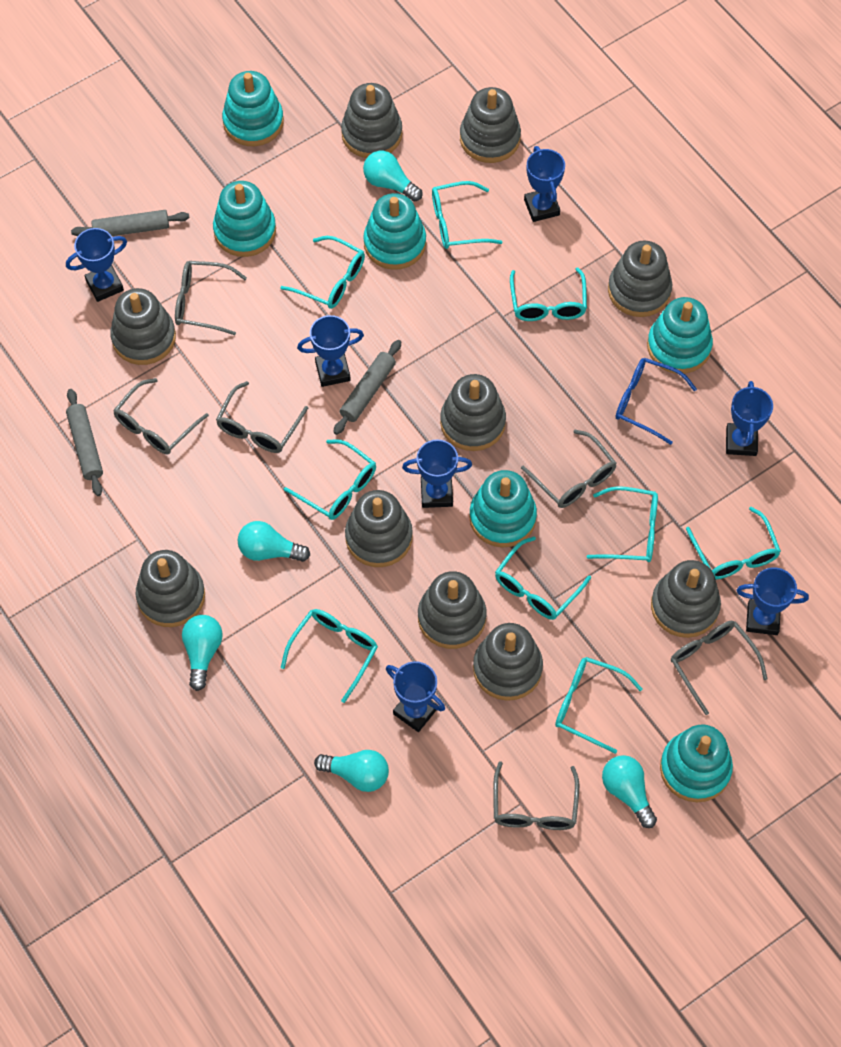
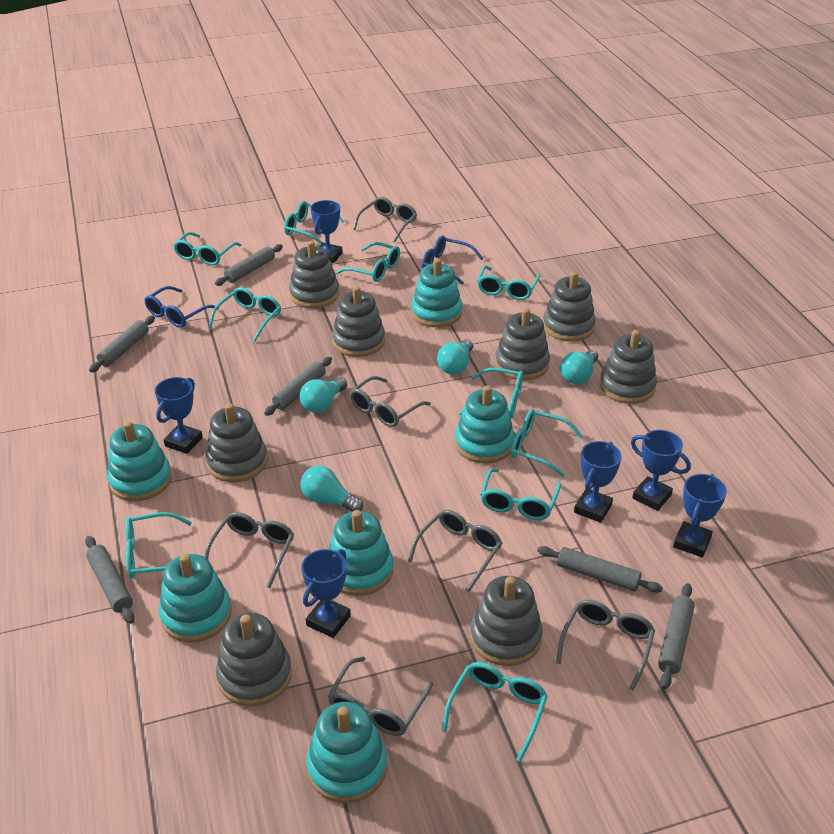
blue glasses: [616,358,697,445] = 1 -> [144,286,219,328] [422,235,483,285] = 2
blue trophy: [66,228,127,302] [297,315,364,387] [386,661,445,732] [402,439,472,508] [524,146,565,222] [726,381,773,456] [736,567,809,635] = 7 -> [155,377,203,454] [302,549,351,638] [311,200,343,263] [574,441,622,523] [631,430,691,511] [673,474,727,557] = 6
grey rolling pin: [66,389,103,496] [71,210,190,236] [333,340,401,435] = 3 -> [85,536,135,624] [89,315,155,372] [215,244,283,286] [264,357,332,416] [538,546,663,593] [658,583,695,689] = 6
grey stacking toy: [110,288,176,365] [136,550,205,627] [341,83,402,158] [345,490,413,567] [418,571,487,649] [440,374,506,451] [460,87,521,163] [473,623,543,701] [608,241,672,317] [651,560,721,638] = 10 -> [205,403,268,482] [216,613,292,706] [289,241,339,308] [332,286,385,357] [470,576,543,666] [495,308,550,381] [543,272,596,342] [599,330,657,404] = 8
turquoise glasses: [280,236,365,309] [281,609,378,703] [284,439,376,520] [432,181,503,249] [495,537,591,620] [510,267,587,321] [555,657,642,754] [587,486,658,562] [686,507,781,579] = 9 -> [125,512,192,579] [173,232,242,265] [209,287,281,342] [284,201,344,244] [336,242,400,282] [442,662,548,762] [459,368,523,418] [477,265,540,300] [480,468,561,520] [511,409,583,477] = 10
turquoise light bulb: [182,615,223,691] [238,521,310,562] [314,750,389,792] [363,151,423,202] [602,755,657,828] = 5 -> [299,377,347,413] [301,466,363,512] [437,339,473,374] [560,350,598,384] = 4

